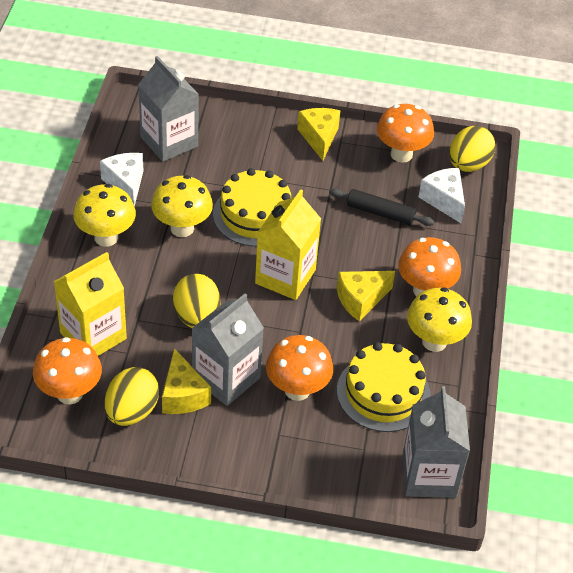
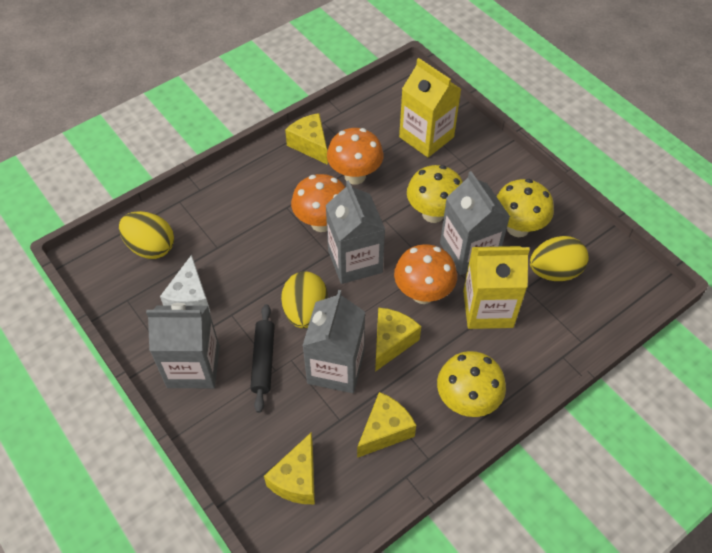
grey carton: [138,56,199,162] [192,293,264,406] [403,386,470,498] = 3 -> [146,303,220,388] [302,290,365,393] [326,180,385,284] [440,171,510,275] = 4
orange mushroom: [33,337,102,404] [266,335,333,401] [377,104,434,163] [398,237,461,296] = 4 -> [291,174,345,232] [327,128,384,185] [394,244,457,304] = 3
white cheese: [100,153,143,207] [418,168,465,223] = 2 -> [160,255,210,312] = 1
yellow cake: [213,168,291,247] [337,342,431,432] = 2 -> none = 0
yellow cheese: [162,348,211,414] [297,108,340,161] [337,271,395,321] = 3 -> [264,433,315,504] [285,113,328,165] [357,392,416,458] [375,308,421,372] = 4

